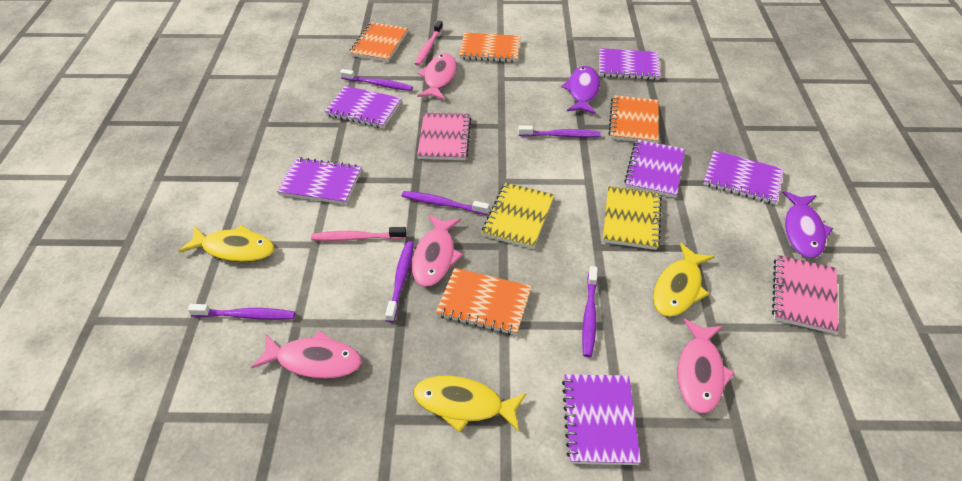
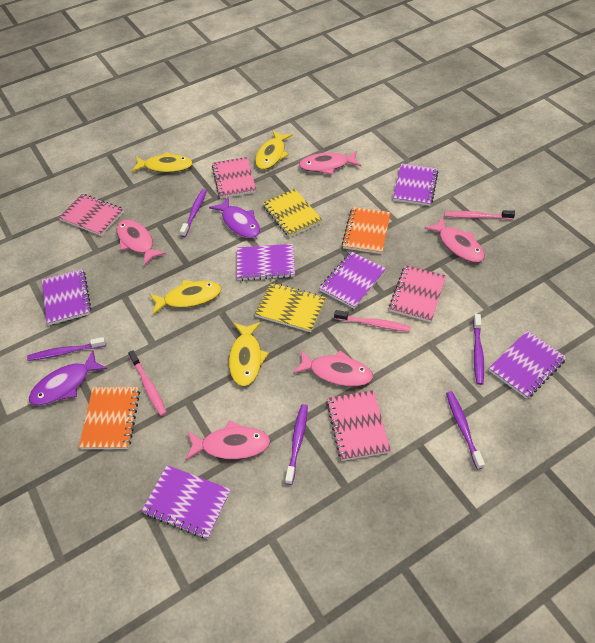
orange notebook: [349,22,408,62] [436,268,532,335] [459,32,520,62] [608,95,659,143] = 4 -> [79,387,140,449] [342,207,391,254] = 2
pink fish: [251,330,362,379] [412,214,463,287] [417,53,457,100] [678,318,735,414] = 4 -> [117,220,166,266] [185,420,270,461] [293,350,373,386] [299,151,361,175] [424,216,485,262] = 5
pink notebook: [417,113,471,160] [772,255,839,334] = 2 -> [58,194,124,236] [212,157,256,199] [326,390,391,461] [389,265,446,322] = 4
pink toothbrush: [311,227,406,241] [415,20,443,66] = 2 -> [128,350,167,416] [334,310,411,332] [445,210,515,220] = 3
purple toothbrush: [188,304,295,320] [340,69,413,91] [385,241,414,322] [402,191,489,215] [518,125,601,137] [582,266,598,357] = 6 -> [27,337,106,361] [180,189,207,237] [285,404,308,485] [446,391,485,469] [473,314,484,385] = 5
yellow fish: [179,225,275,262] [414,376,527,433] [653,243,714,317] = 3 -> [131,152,193,173] [149,280,221,315] [229,322,269,386] [255,131,293,169] = 4

